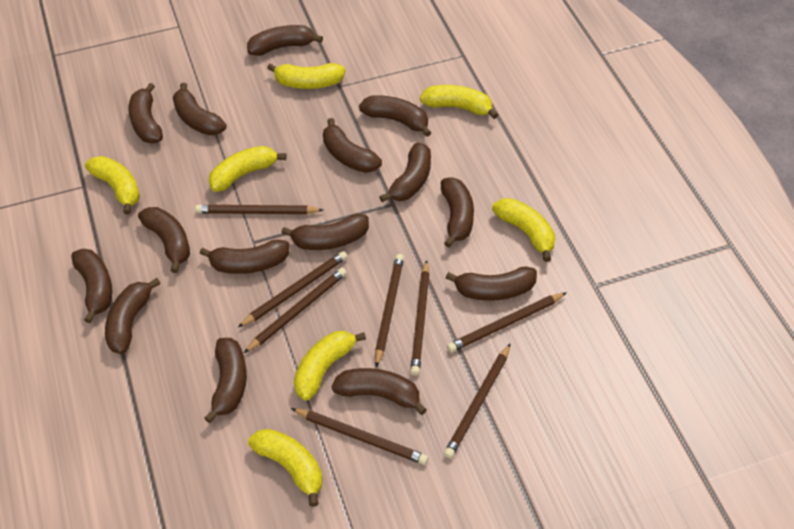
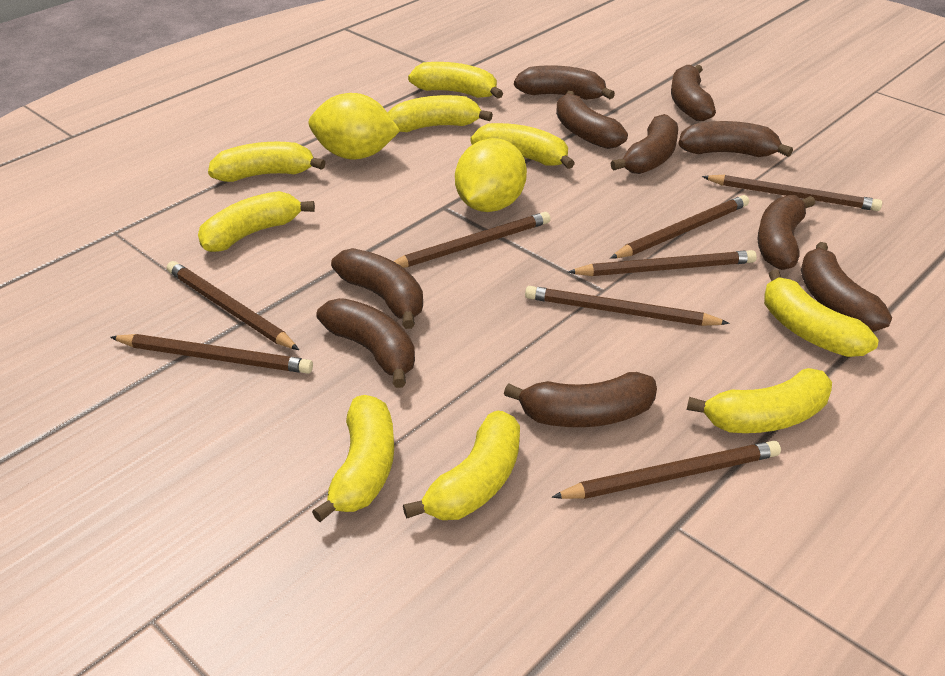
brown banana: [71,249,112,323] [105,278,161,354] [128,83,163,143] [138,207,190,273] [173,83,227,135] [200,239,290,274] [204,338,247,423] [247,25,323,56] [281,214,369,250] [323,118,382,173] [331,368,427,415] [359,95,431,137] [379,143,431,202] [441,177,474,248] [446,267,537,301] = 15 -> [317,298,415,388] [331,248,423,329] [504,372,657,427] [514,65,615,100] [556,91,628,149] [611,114,678,174] [671,65,716,121] [679,121,793,157] [757,195,815,270] [801,242,892,332] = 10
yellow banana: [85,156,140,215] [209,146,287,192] [248,429,323,507] [267,63,345,89] [294,331,366,401] [420,85,498,119] [492,198,555,262] = 7 -> [198,191,315,252] [208,142,326,182] [312,395,394,522] [388,95,493,132] [403,411,520,520] [408,62,503,99] [470,123,575,169] [687,368,832,433] [764,270,878,357] = 9
yellow lemon: none = 0 -> [309,93,400,159] [455,138,527,212] = 2

